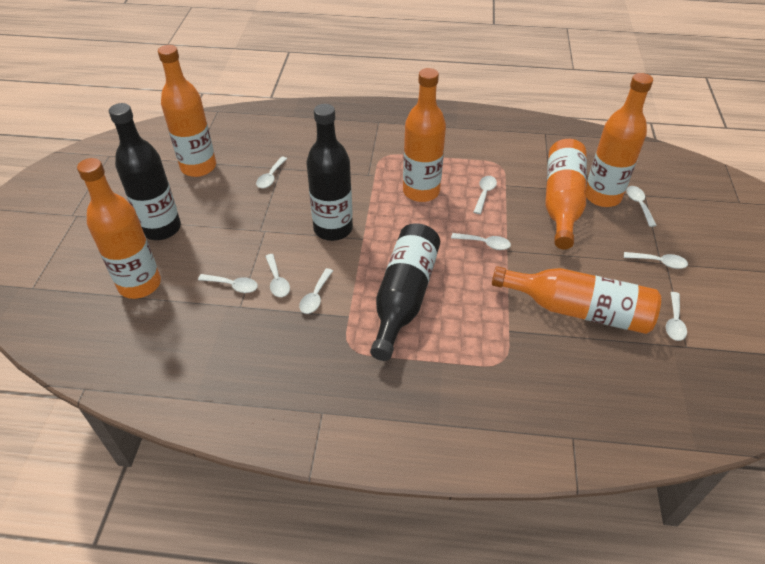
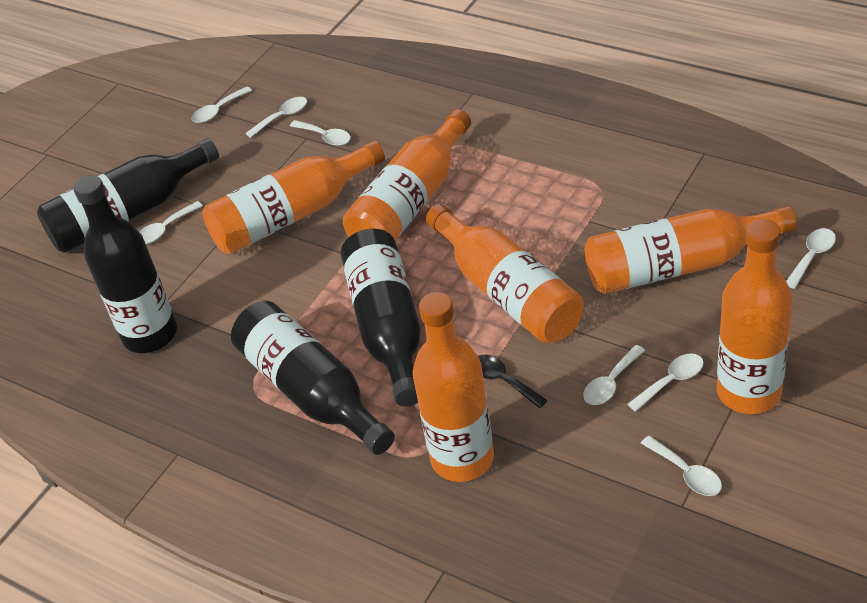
black bottle: [109,103,181,240] [306,104,353,241] [370,223,440,361] = 3 -> [37,138,219,253] [73,175,177,353] [231,301,395,455] [341,229,421,407] = 4
black spoon: none = 0 -> [478,355,548,408] = 1
white spoon: [198,274,258,293] [256,157,287,188] [265,254,290,297] [299,268,333,314] [451,233,511,250] [474,176,497,214] [624,252,688,269] [626,186,657,227] [666,292,687,341] = 9 -> [139,201,203,244] [192,86,252,123] [245,97,307,138] [290,120,351,146] [583,345,646,405] [627,353,704,412] [641,436,722,496] [786,228,836,289] = 8

